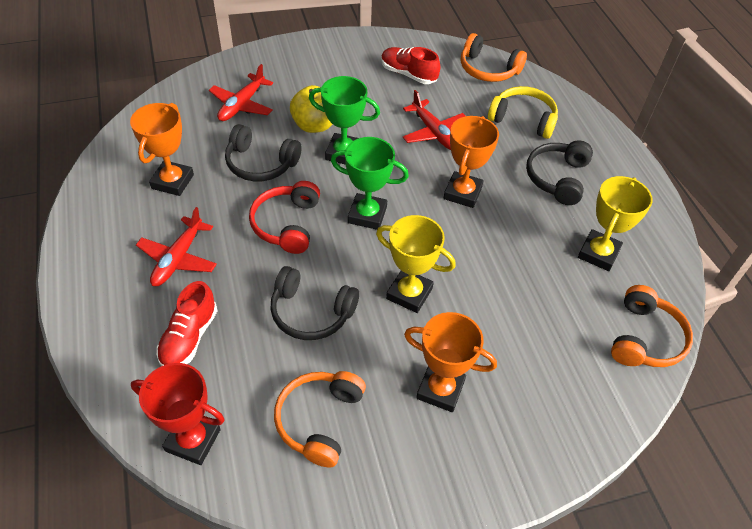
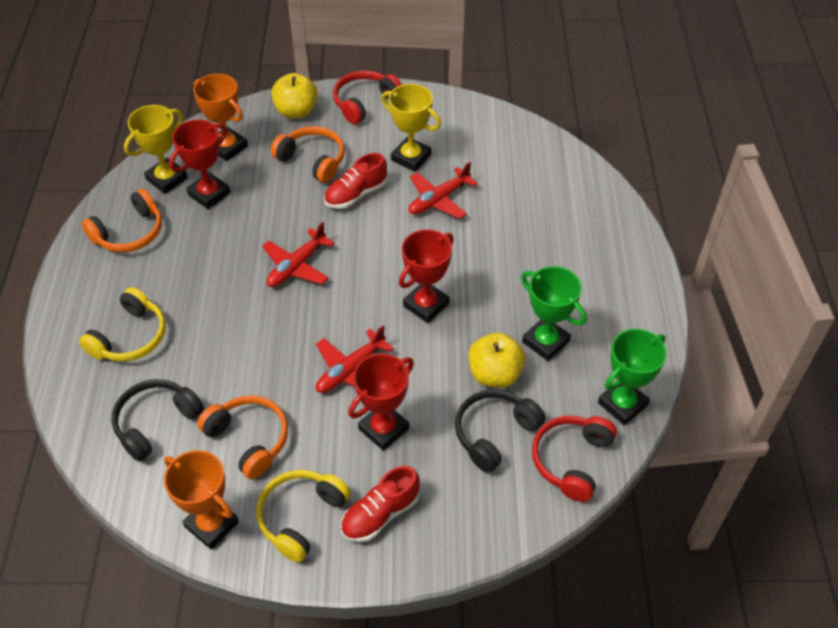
black headphones: [225,124,301,181] [270,266,359,340] [526,140,593,205] = 3 -> [112,379,204,462] [455,389,546,473] = 2
orange trophy: [130,103,194,196] [404,312,497,412] [444,116,499,208] = 3 -> [164,450,239,550] [193,74,248,161] = 2
red headphones: [249,181,320,254] = 1 -> [333,71,402,124] [532,416,617,502] = 2
red trophy: [131,363,225,465] = 1 -> [169,120,231,209] [348,354,414,451] [399,229,454,323] = 3
yellow apple: [290,85,332,133] = 1 -> [271,73,318,119] [468,332,525,388] = 2
yellow headphones: [488,86,558,139] = 1 -> [79,287,166,362] [256,470,351,563] = 2

